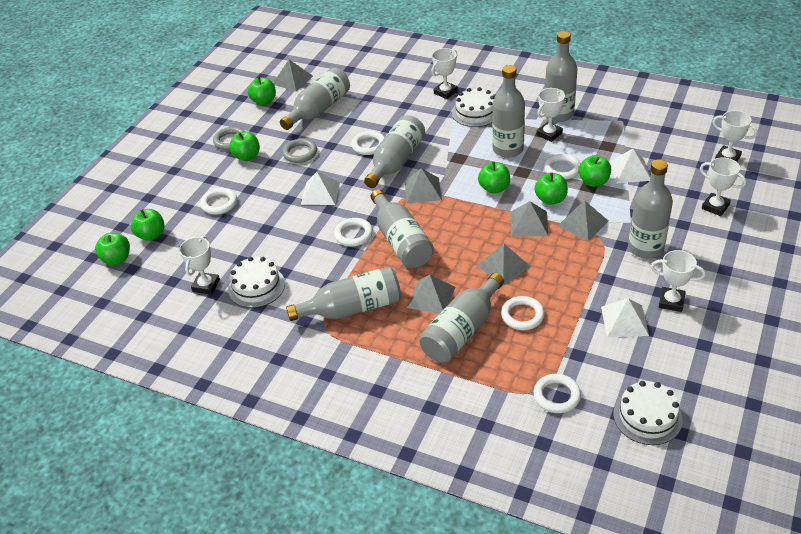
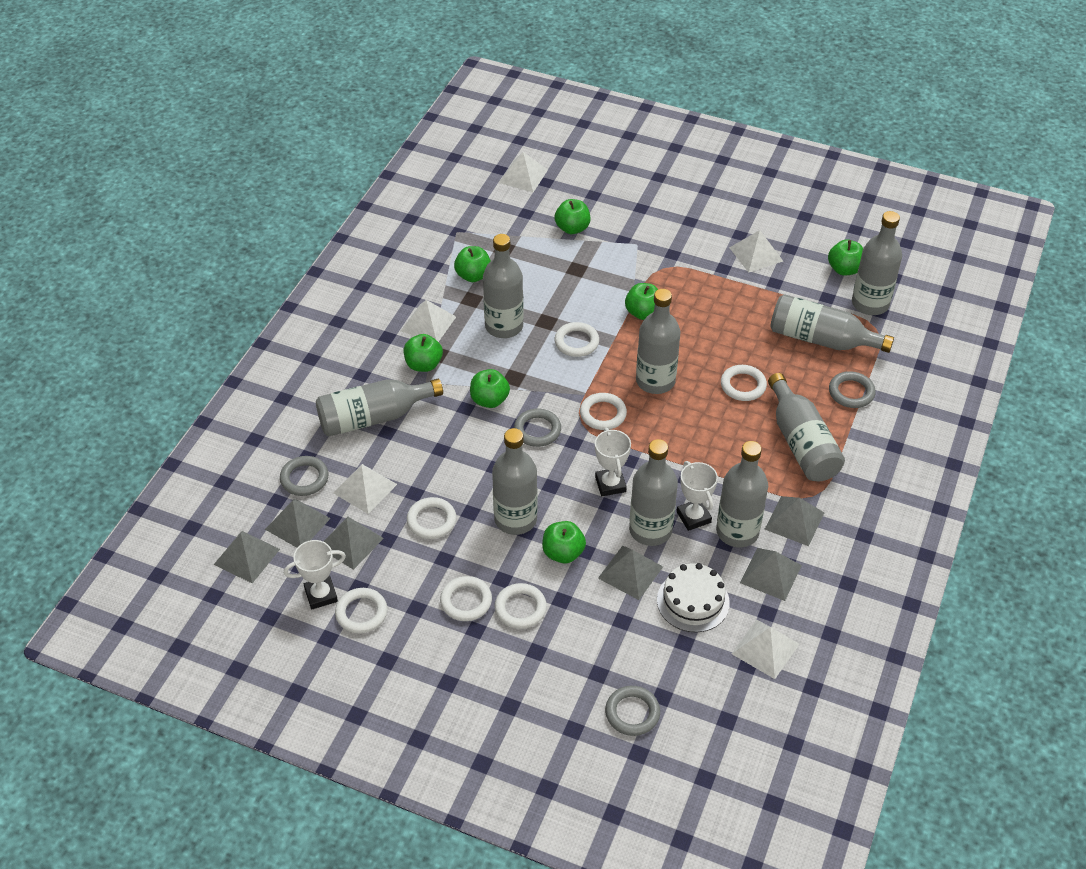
grey bottle: [280,68,350,130] [286,266,401,321] [364,115,425,188] [371,189,434,268] [419,273,504,363] [492,65,525,158] [545,31,577,122] [628,159,673,259] = 8 -> [316,379,443,437] [483,234,524,338] [492,428,538,535] [629,439,678,546] [636,289,681,394] [716,441,768,547] [768,373,845,481] [770,294,894,353] [852,211,902,315] = 9
grey ring: [213,127,244,150] [282,139,317,163] = 2 -> [280,456,329,496] [514,409,561,447] [605,686,660,736] [829,371,876,408] = 4
white cake: [228,257,285,308] [452,87,495,127] [613,381,683,445] = 3 -> [657,563,730,632] = 1
white pyramid: [301,172,340,205] [601,298,649,337] [609,148,650,184] = 3 -> [333,464,397,514] [401,300,456,342] [499,152,548,192] [729,230,783,273] [732,620,799,679] = 5
white ring: [200,188,237,214] [334,218,373,246] [351,131,385,155] [501,296,545,330] [533,374,581,413] [544,154,581,180] = 6 -> [335,588,387,634] [407,497,456,539] [440,576,492,621] [494,583,547,629] [555,322,599,357] [580,393,627,430] [721,365,767,401] = 7
white trophy: [179,236,220,295] [431,48,458,99] [537,88,565,142] [651,250,706,312] [700,157,746,216] [712,110,758,162] = 6 -> [284,540,346,609] [595,428,631,496] [677,461,718,531] = 3

